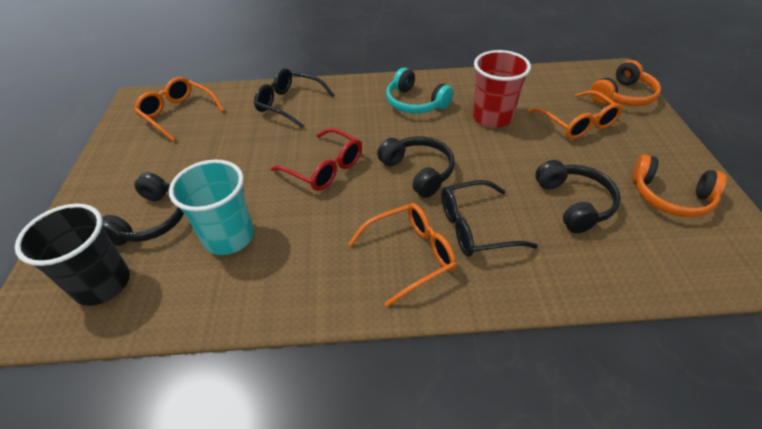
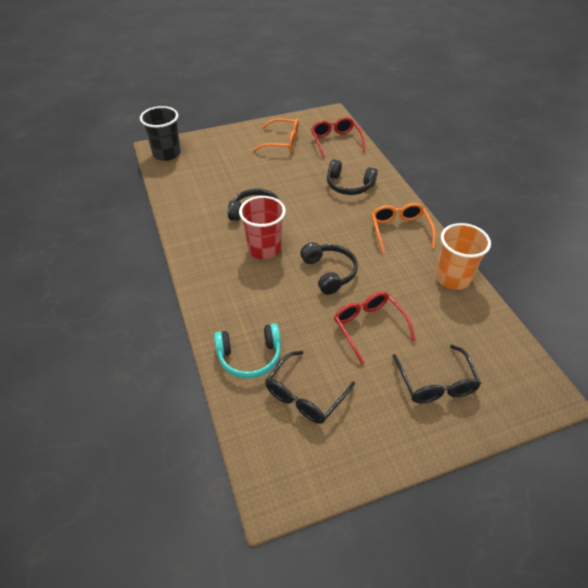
orange cup: none = 0 -> [435,223,491,290] = 1
orange glasses: [134,77,225,141] [348,203,456,307] [528,90,622,139] = 3 -> [253,118,299,152] [372,203,436,253] = 2
orange headphones: [591,60,661,106] [632,154,727,217] = 2 -> none = 0
red glasses: [271,128,362,191] = 1 -> [311,117,365,159] [334,291,416,365] = 2
turquoise cup: [169,159,254,255] = 1 -> none = 0

